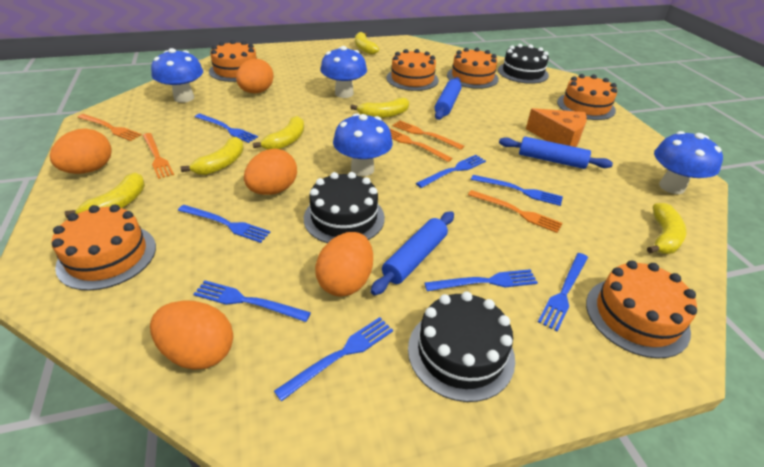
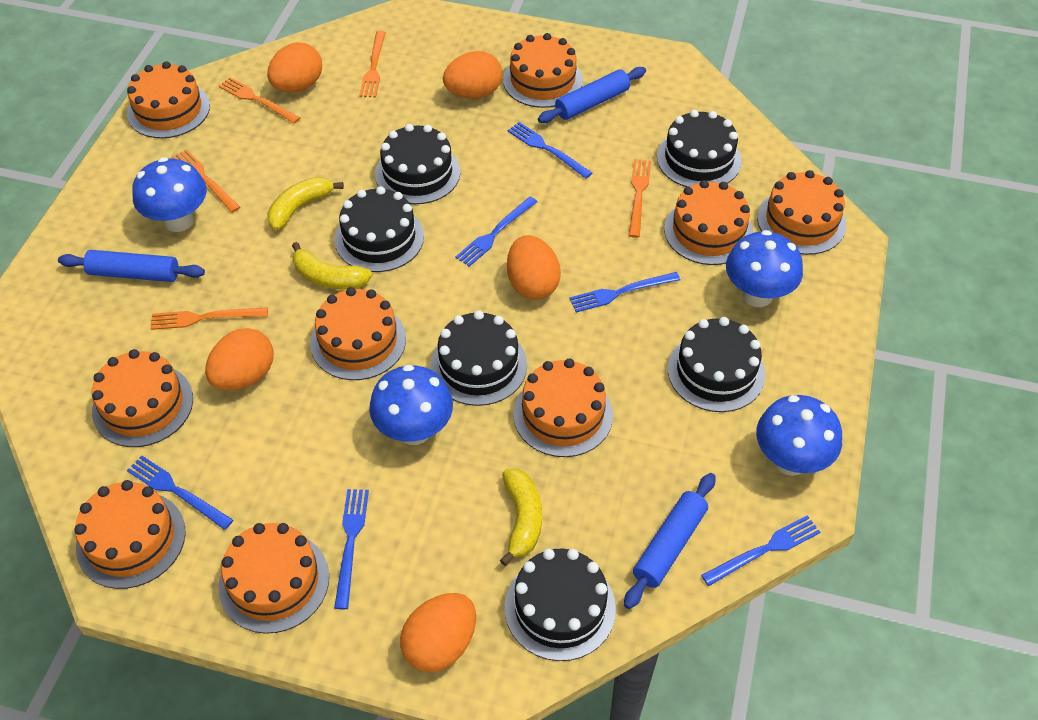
black cake: [304,172,385,243] [408,291,515,402] [498,44,549,84] = 3 -> [335,186,424,272] [375,124,460,204] [430,310,527,406] [505,549,616,661] [657,110,742,187] [668,317,765,412] = 6
blue fork: [178,205,271,243] [193,280,311,322] [195,114,258,143] [274,317,393,401] [416,155,486,188] [425,269,538,291] [471,175,563,206] [538,253,588,331] = 8 -> [127,456,233,530] [334,489,369,609] [455,196,538,267] [508,122,592,179] [569,272,680,313] [701,515,820,586] = 6
orange cake: [52,204,156,291] [209,40,257,82] [386,49,439,91] [447,48,499,89] [557,74,617,120] [586,261,697,359] = 6 -> [74,480,186,589] [92,349,193,447] [127,62,210,138] [218,523,329,634] [310,287,406,380] [503,33,583,108] [513,359,613,457] [664,180,753,265] [757,170,846,255] = 9
orange cheese: [526,108,587,147] = 1 -> none = 0
yellow banana: [65,173,145,218] [180,137,244,175] [253,116,304,150] [350,98,409,118] [355,32,379,55] [647,203,687,254] = 6 -> [267,177,344,231] [292,242,372,289] [500,469,542,566] = 3

